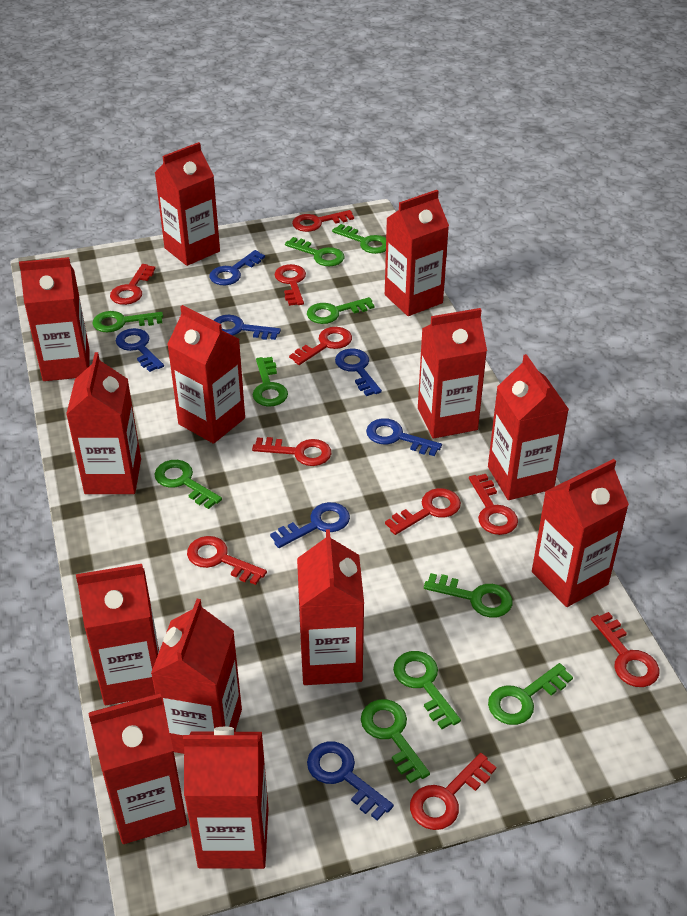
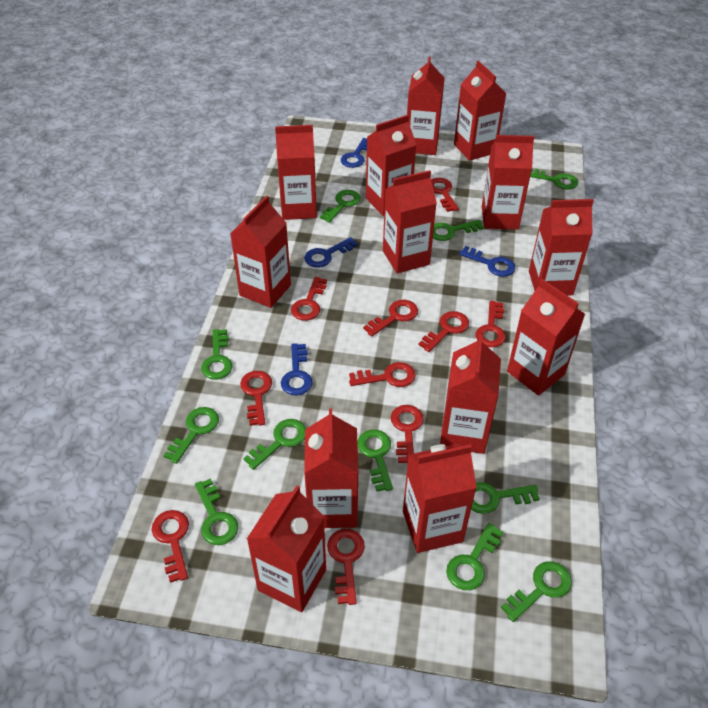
blue key: [116,328,164,372] [210,250,265,285] [214,315,281,340] [270,502,350,548] [307,742,394,820] [335,348,382,396] [366,418,442,456] = 7 -> [281,343,313,395] [304,237,358,267] [341,138,367,168] [459,246,515,277] = 4
green key: [92,311,163,332] [155,460,222,509] [253,357,288,407] [285,237,344,266] [307,297,375,324] [332,224,386,254] [361,699,430,783] [393,651,461,729] [424,573,512,618] [488,663,573,725] = 10 -> [164,407,219,464] [195,478,238,545] [201,329,233,380] [243,419,306,470] [320,190,361,223] [358,429,393,492] [433,220,484,241] [446,523,503,590] [471,482,540,514] [501,561,572,622] [530,169,578,190] = 11

